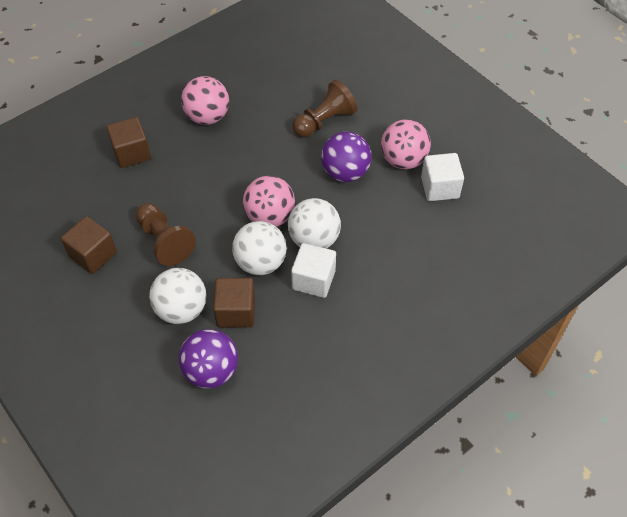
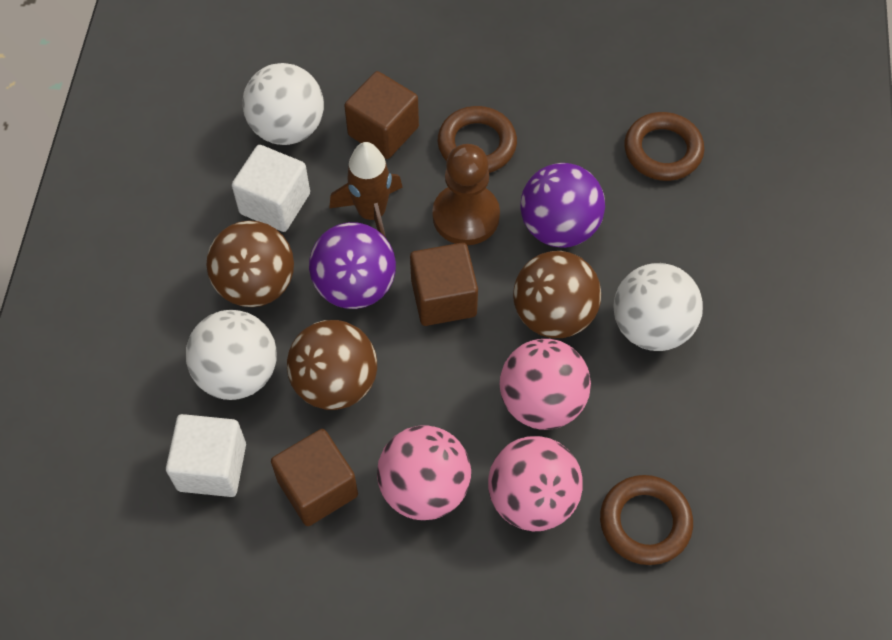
brown ball: none = 0 -> [206,221,294,307] [287,320,377,410] [513,251,601,338] = 3
brown pawn: [136,203,196,266] [292,79,358,137] = 2 -> [432,144,500,245] = 1
brown ring: none = 0 -> [438,106,517,173] [600,475,693,565] [624,112,704,181] = 3
brown rocket: none = 0 -> [329,142,402,238] = 1

